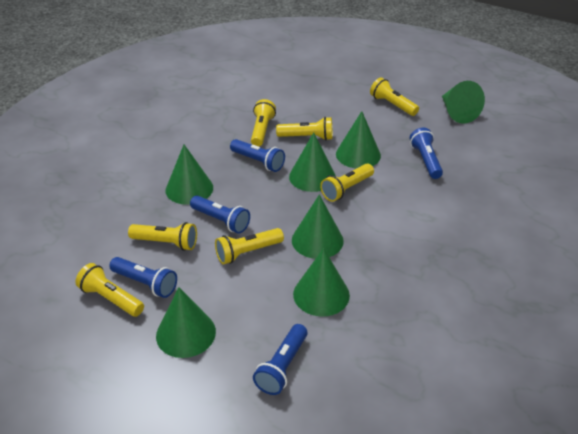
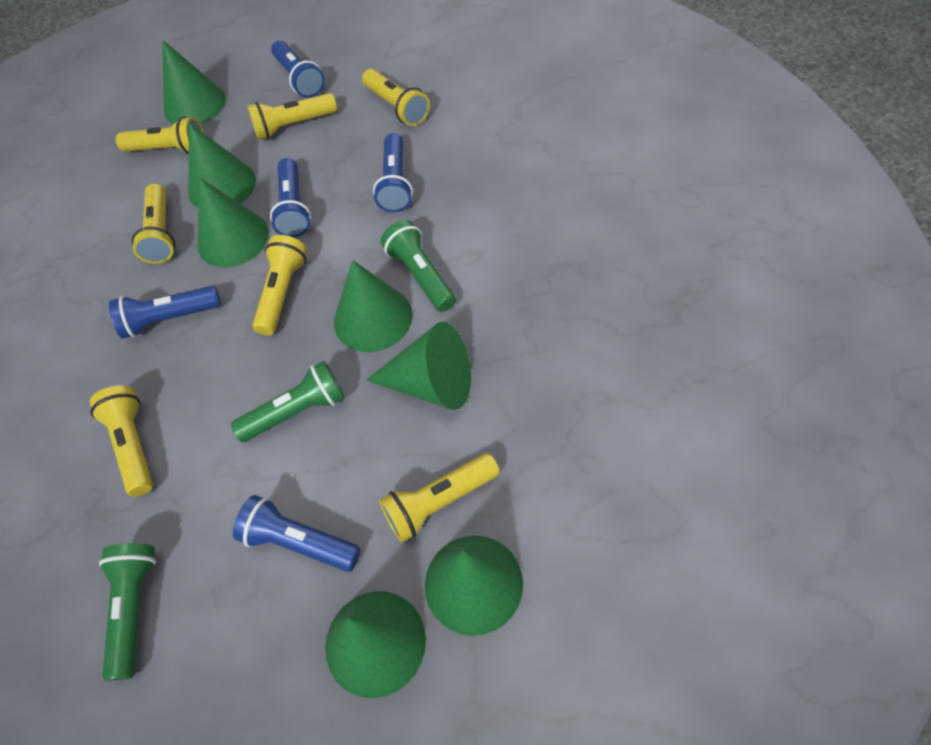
green flashlight: none = 0 -> [99,543,156,681] [231,361,345,442] [381,220,456,312] = 3

